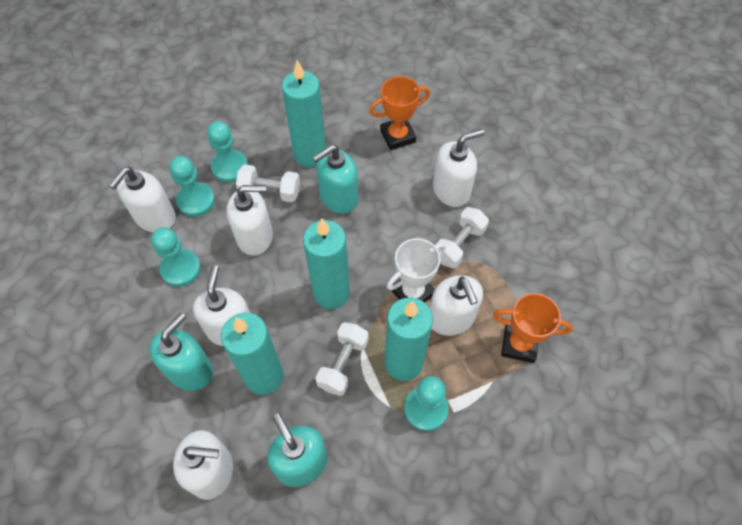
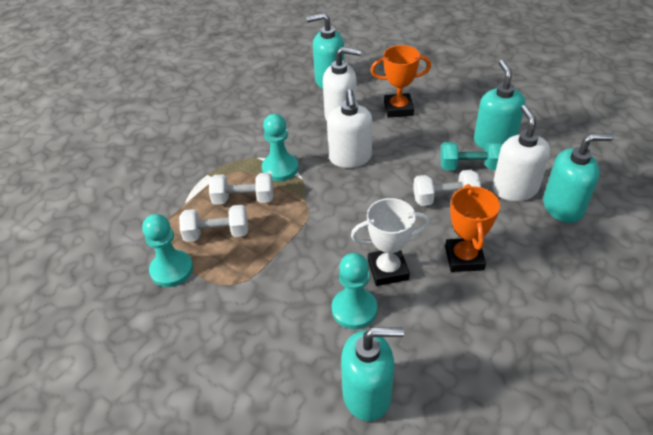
turquoise candle: [221,313,284,395] [282,60,326,167] [303,218,350,309] [385,297,433,381] = 4 -> none = 0
turquoise dumbbell: none = 0 -> [440,141,502,170] = 1
turquoise pawn: [151,227,201,287] [169,156,215,217] [207,121,248,183] [404,376,448,431] = 4 -> [142,214,193,287] [262,114,299,181] [332,253,377,329] = 3
turquoise soap dispenser: [150,313,213,391] [267,413,327,487] [312,145,358,214] = 3 -> [307,13,344,88] [341,327,404,421] [474,60,526,149] [543,133,614,223] = 4
white soap dispenser: [108,167,176,233] [173,430,233,500] [193,265,250,346] [227,185,273,256] [430,275,483,336] [433,129,485,207] = 6 -> [323,47,361,121] [327,89,372,168] [492,105,550,201] = 3

